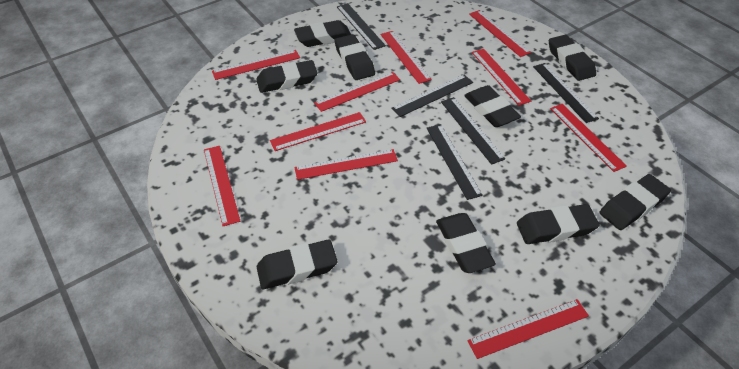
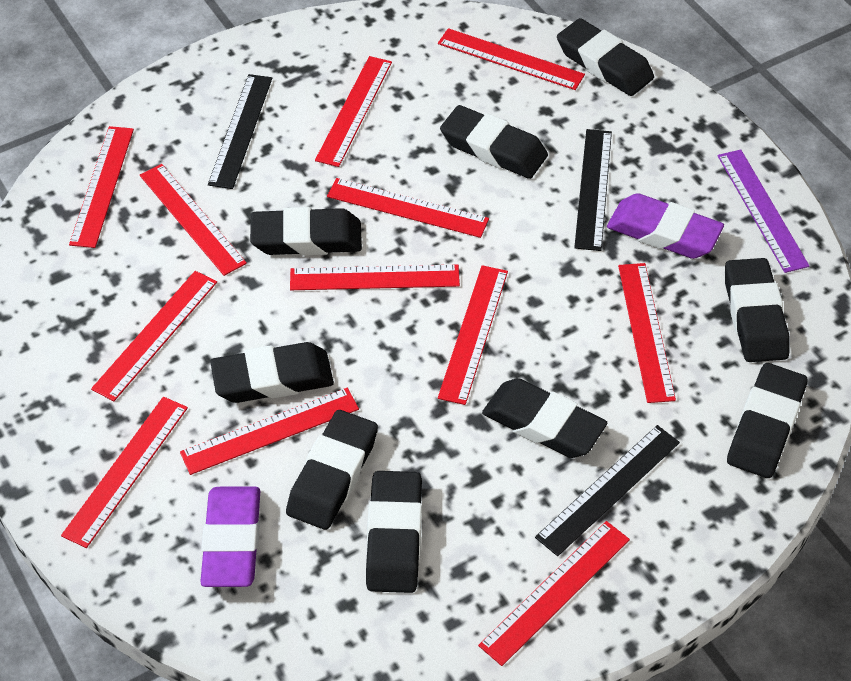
black ruler: [337,3,386,50] [391,75,473,117] [427,124,483,200] [441,97,505,165] [533,63,599,123] = 5 -> [208,74,272,189] [535,425,680,556] [574,129,612,251] = 3
purple eraser: none = 0 -> [200,487,260,587] [607,193,724,259] = 2
purple ruler: none = 0 -> [718,150,809,273] = 1
red ruler: [204,146,240,226] [212,50,300,80] [270,112,366,151] [294,149,398,180] [314,72,400,112] [381,31,432,84] [467,299,589,359] [469,10,531,57] [472,49,531,106] [550,104,627,172] = 10 -> [61,397,188,548] [69,126,134,248] [91,271,217,401] [140,164,247,276] [180,388,359,475] [290,265,460,290] [315,56,392,167] [327,178,489,238] [438,28,585,90] [438,265,508,405] [478,521,630,666] [618,263,676,403] = 12

